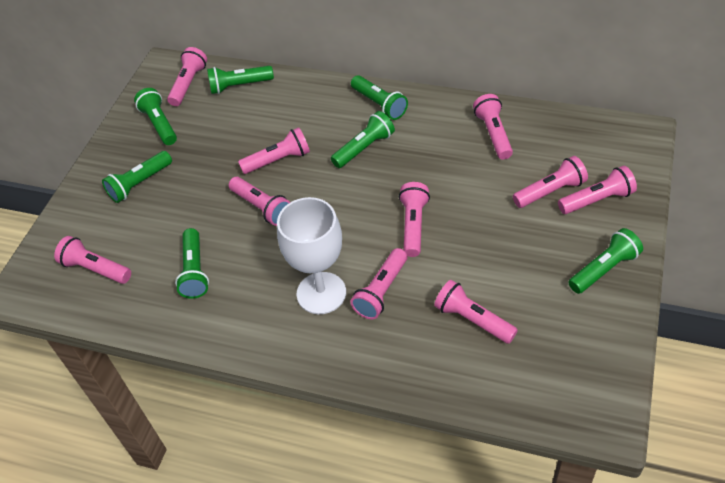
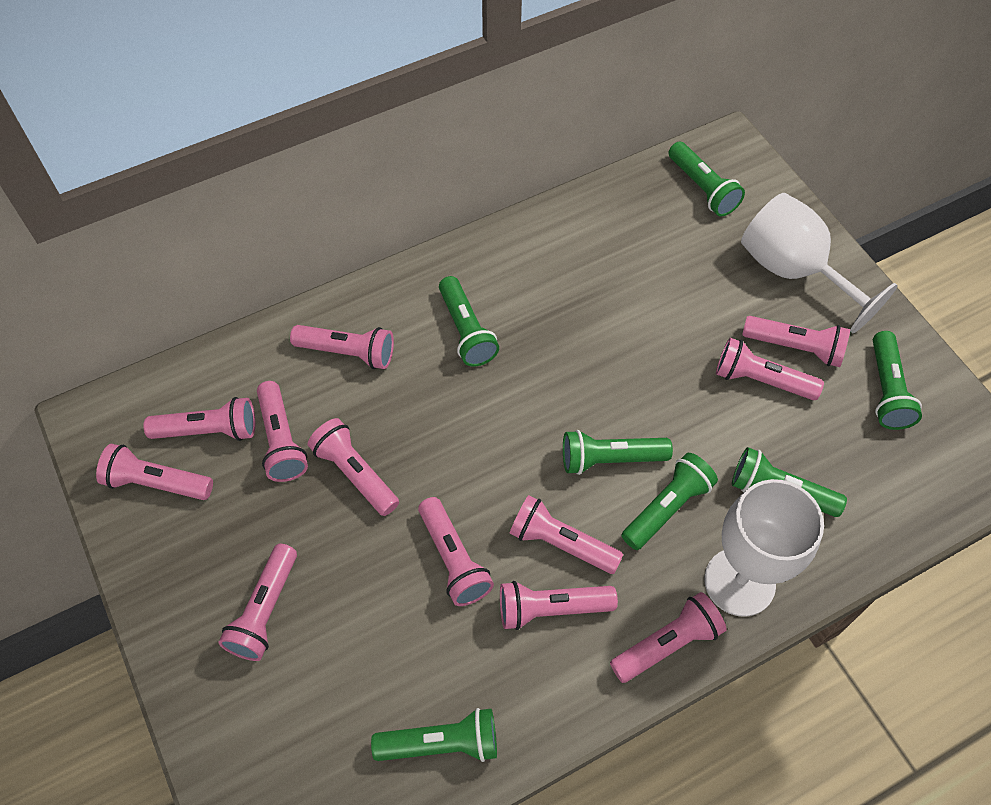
pink flashlight: [54,236,131,284] [167,47,207,106] [229,177,290,226] [238,127,310,174] [350,248,407,319] [399,182,430,257] [434,280,518,344] [473,94,513,160] [513,156,588,208] [558,166,637,214] = 10 -> [96,444,213,500] [144,397,255,441] [218,543,297,661] [257,381,308,482] [290,325,394,369] [308,418,399,516] [418,497,494,606] [500,581,618,630] [510,495,623,574] [610,592,727,683] [716,338,824,400] [742,316,850,367] = 12
white goblet: [277,197,346,314] = 1 -> [704,479,824,617] [741,193,898,333] = 2

